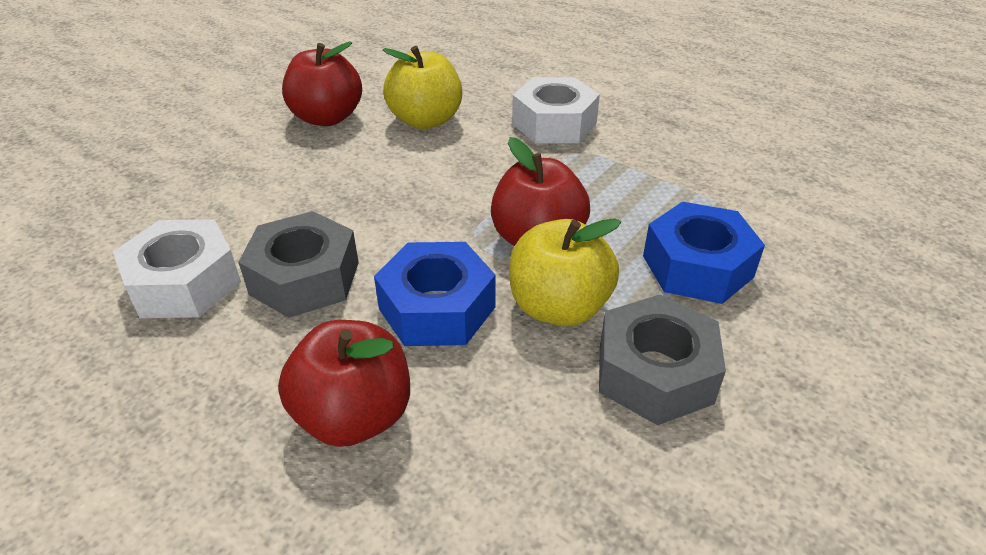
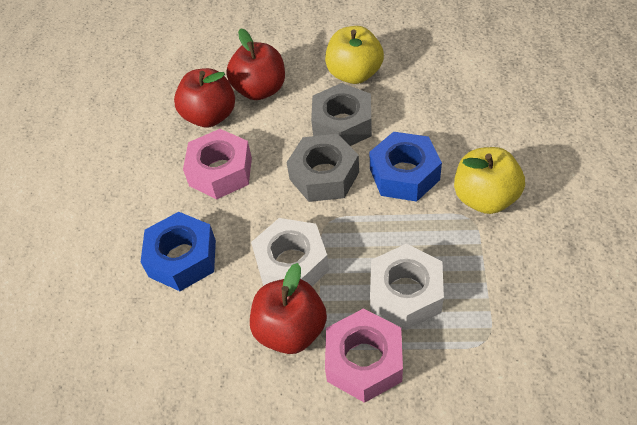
pink nut: none = 0 -> [183,129,252,199] [325,308,403,403] = 2

